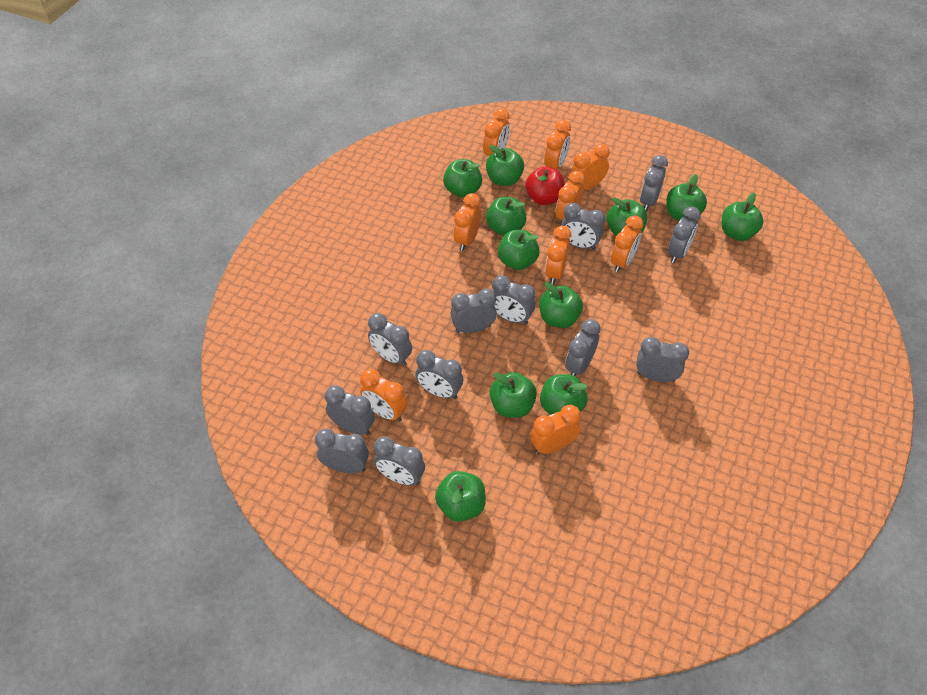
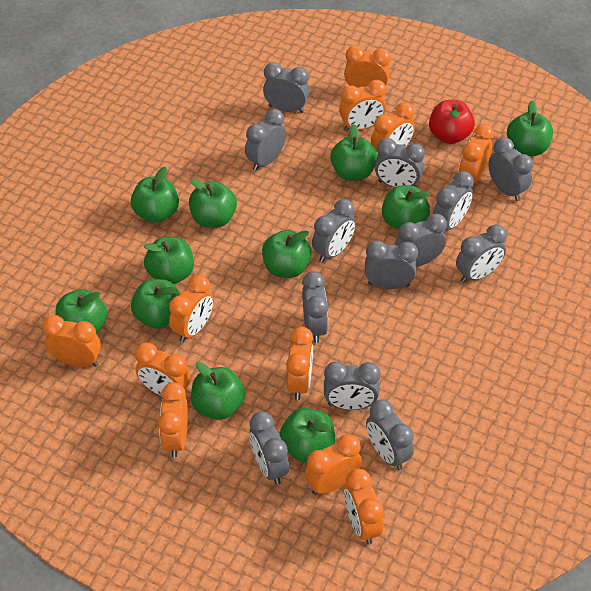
grey clock: [315,429,369,473] [325,385,375,435] [368,313,412,366] [374,436,425,485] [415,350,463,399] [451,289,497,333] [492,275,535,325] [561,203,605,250] [565,319,601,376] [636,337,689,382] [640,155,668,211] [668,206,701,263] = 12 -> [245,109,286,171] [249,411,289,485] [263,62,310,113] [302,271,329,343] [312,199,356,263] [324,361,381,410] [365,240,418,289] [366,399,414,470] [375,138,425,187] [395,213,447,267] [433,171,474,230] [456,225,507,283] [488,137,533,201] = 13
orange clock: [360,369,407,422] [453,193,481,251] [483,108,510,156] [530,405,581,454] [544,120,571,170] [545,226,571,285] [556,171,585,226] [570,144,610,190] [611,215,643,273] = 9 -> [42,315,101,367] [135,342,191,396] [158,382,188,457] [169,275,214,343] [286,327,313,400] [305,434,362,495] [339,80,386,132] [344,45,391,88] [344,469,384,544] [371,102,415,151] [459,124,494,183] = 11

